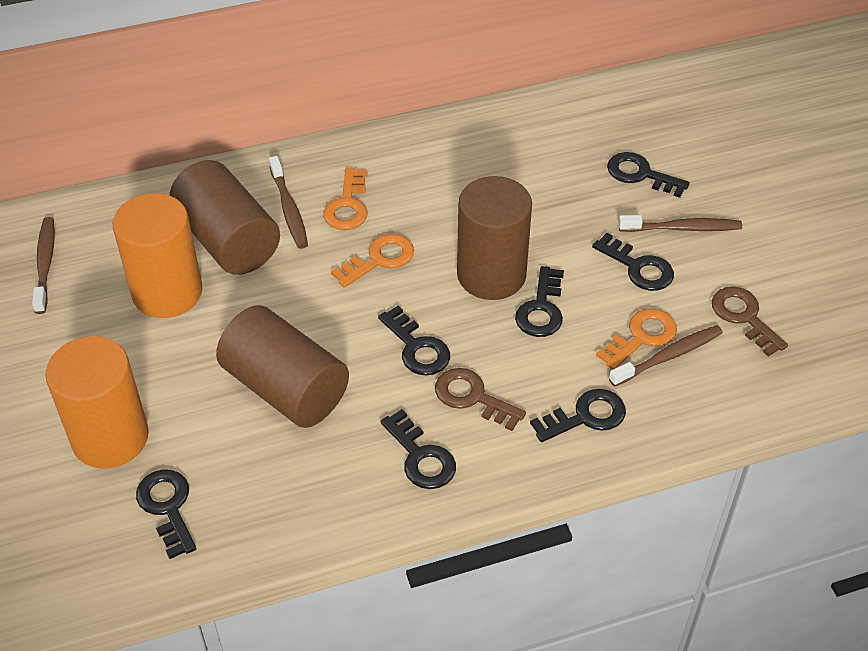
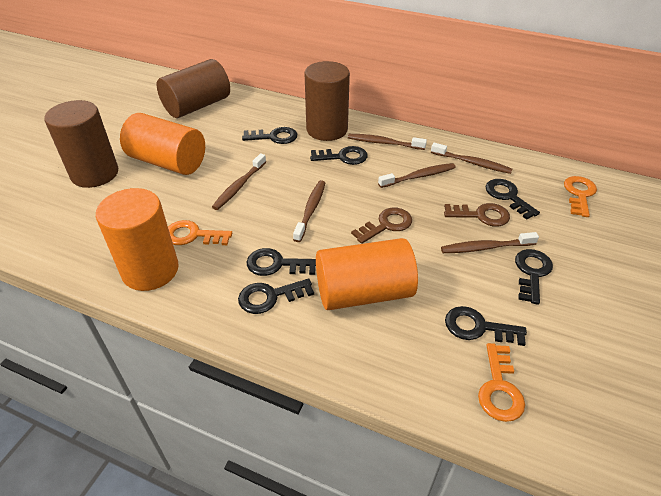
brown toothbrush: [32,217,55,314] [269,156,308,249] [609,325,723,387] [619,215,742,232] = 4 -> [212,153,266,210] [293,180,325,242] [348,134,427,150] [378,163,456,188] [431,143,512,174] [441,232,539,253] = 6
orange cylinder: [45,336,149,469] [113,193,202,318] = 2 -> [96,188,179,291] [120,113,205,175] [316,238,418,310] = 3

